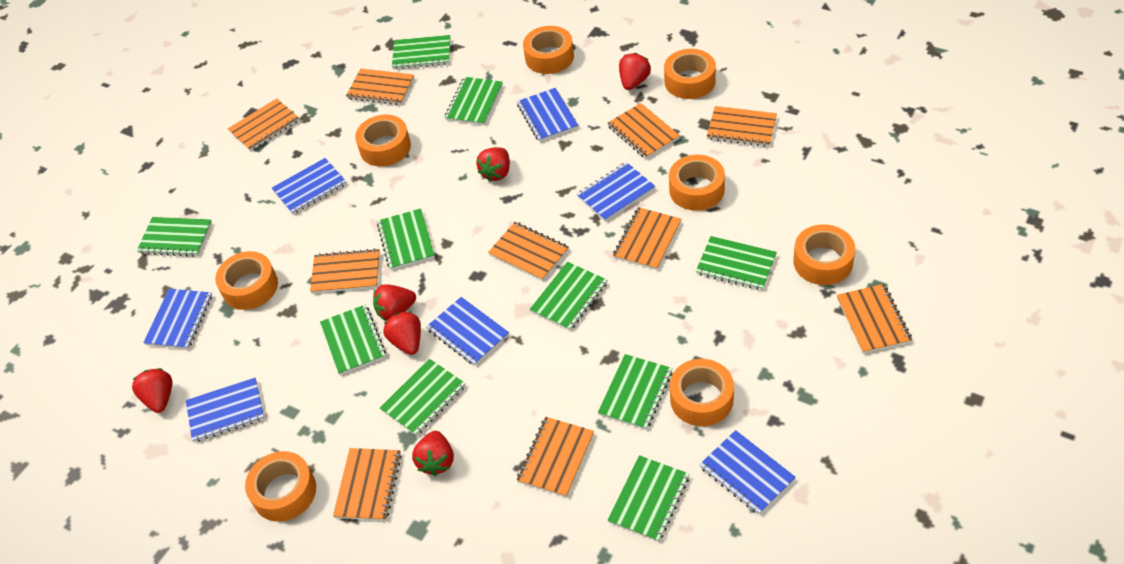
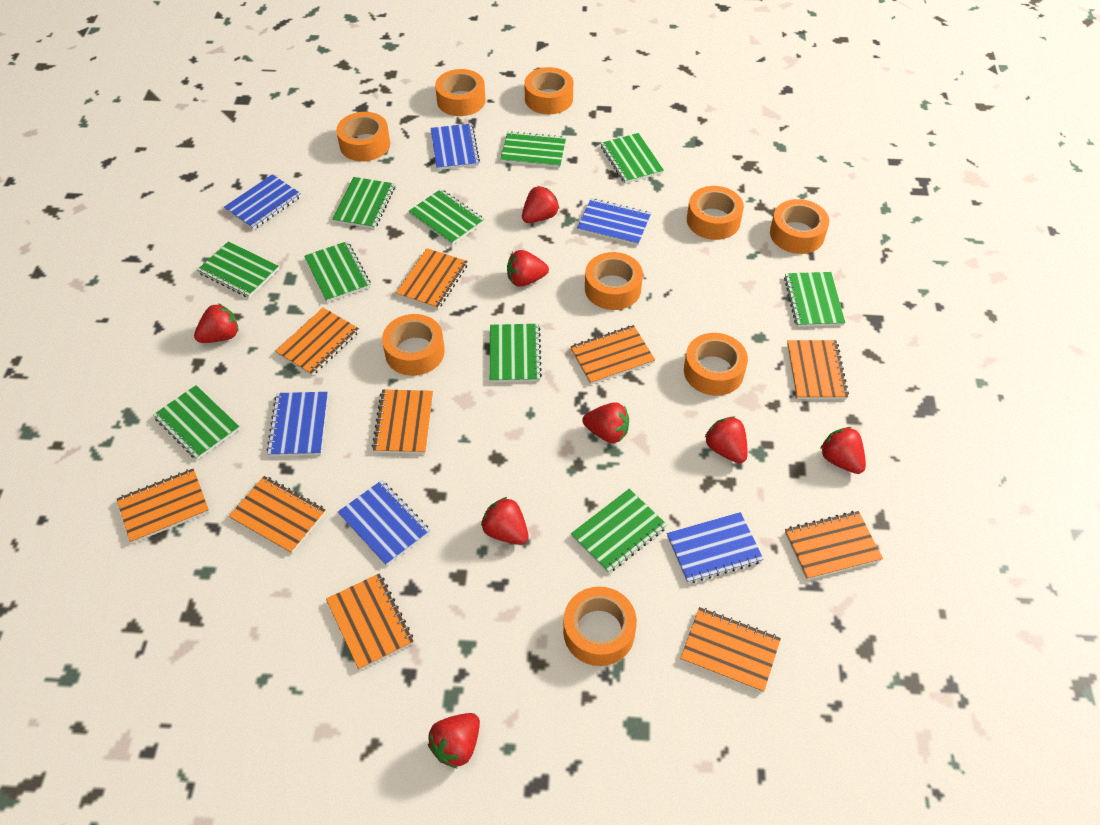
blue notebook: [143,289,212,349] [186,378,264,442] [272,158,347,214] [426,297,509,366] [517,88,578,142] [577,162,655,222] [699,430,796,515] = 7 -> [224,174,301,230] [267,392,328,456] [338,480,430,566] [431,124,480,170] [577,199,651,246] [667,512,764,583] = 6
orange tape: [215,251,278,310] [245,451,316,522] [355,115,411,166] [523,26,574,74] [664,49,716,99] [669,155,725,211] [670,359,734,426] [793,224,855,285] = 8 -> [336,112,390,161] [382,314,445,376] [435,69,485,116] [524,67,573,114] [563,587,637,666] [585,252,643,310] [684,333,748,396] [687,186,744,240] [770,199,829,254] = 9
red strawberry: [132,368,172,413] [373,284,416,321] [384,311,421,355] [412,431,454,476] [476,147,510,182] [619,53,651,90] = 6 -> [194,304,239,343] [428,713,480,768] [481,497,528,545] [507,250,549,287] [522,186,559,223] [582,402,629,443] [705,416,748,463] [820,427,866,474] = 8

